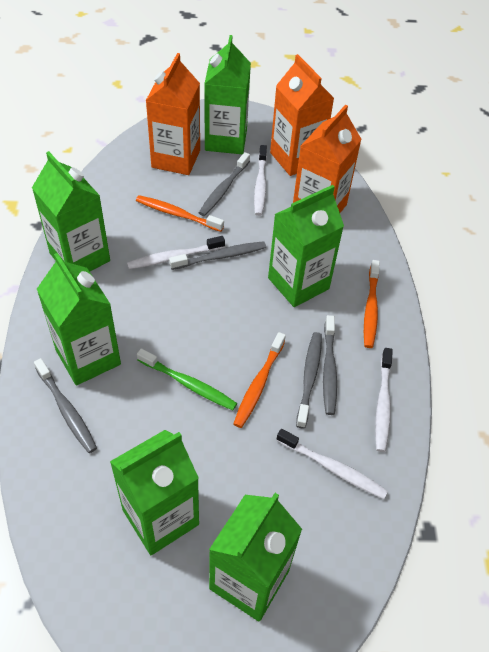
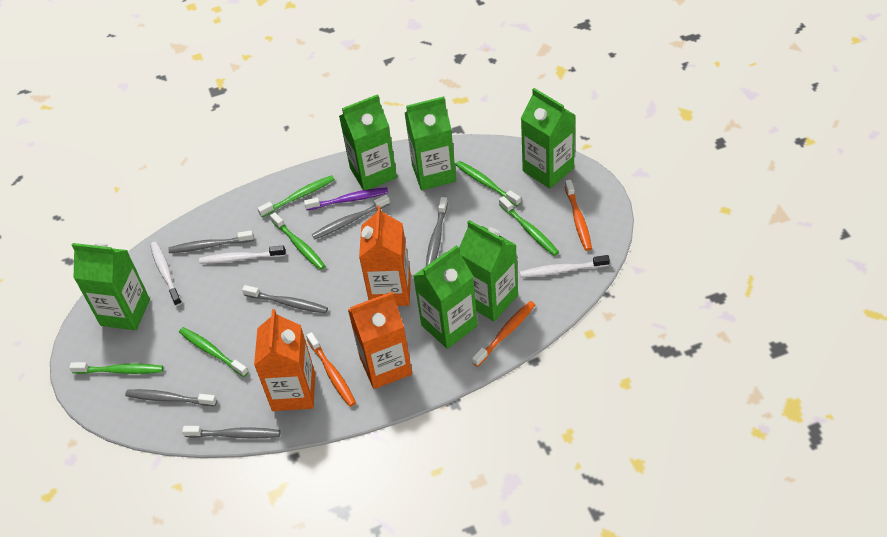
green toothbrush: [137,348,237,410] = 1 -> [69,362,163,374] [179,327,249,377] [257,175,335,217] [270,212,325,270] [456,161,521,206] [499,196,559,256] = 6
grey toothbrush: [34,358,97,453] [169,241,266,270] [199,152,250,216] [296,332,322,428] [323,315,337,415] = 5 -> [125,389,217,406] [168,230,254,253] [182,426,281,439] [242,285,328,314] [312,195,390,239] [426,197,448,266] = 6
purple toothbrush: none = 0 -> [304,187,388,210] = 1
white toothbrush: [127,236,225,269] [254,145,267,216] [276,429,388,499] [375,348,393,452] = 4 -> [150,242,182,306] [199,246,286,264] [520,255,610,278] = 3

